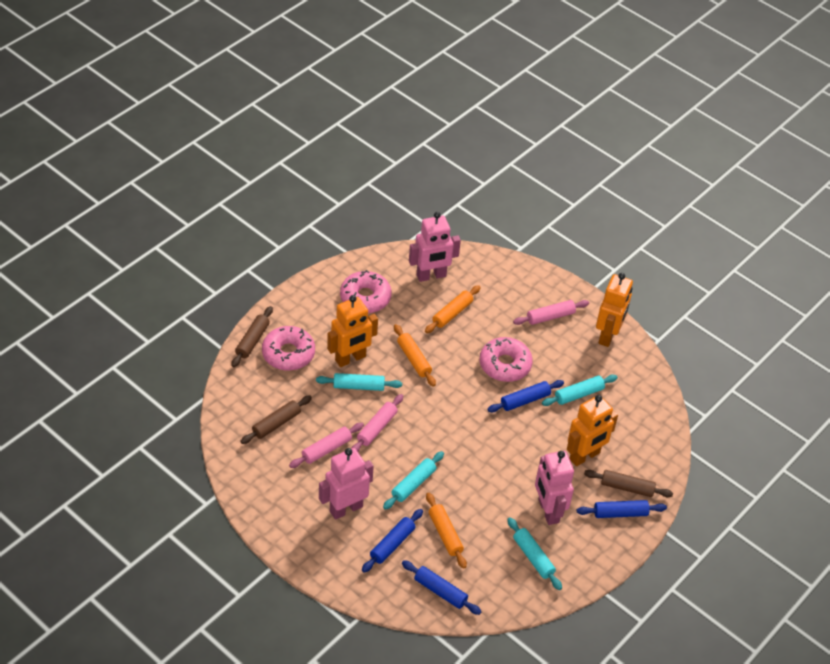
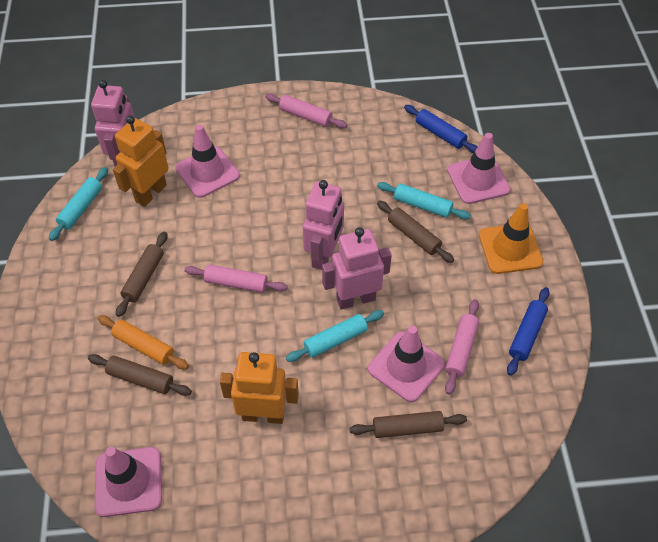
blue rolling pin: [362,509,423,573] [402,560,482,615] [487,380,564,412] [577,500,667,518] = 4 -> [404,105,478,153] [507,287,550,376] = 2
brown rolling pin: [232,306,273,367] [240,395,312,444] [584,470,673,497] = 3 -> [88,354,192,396] [116,232,167,317] [349,411,467,438] [377,200,454,263] = 4
orange robot: [327,295,378,367] [567,395,618,466] [596,273,633,347] = 3 -> [113,115,169,207] [220,352,299,424] = 2
orange rolling pin: [394,324,436,387] [425,285,481,333] [426,493,467,569] = 3 -> [98,315,189,369] = 1
orange traffic cone: none = 0 -> [479,203,543,274] = 1
pink donut: [262,326,315,371] [340,270,392,313] [479,337,533,382] = 3 -> none = 0
pink traffic cone: none = 0 -> [95,447,162,517] [175,124,240,198] [368,326,445,402] [447,133,511,204] = 4
turquoise rolling pin: [316,373,402,391] [383,451,444,510] [507,517,562,590] [542,374,618,406] = 4 -> [49,167,108,241] [286,310,384,362] [377,182,471,220] = 3

